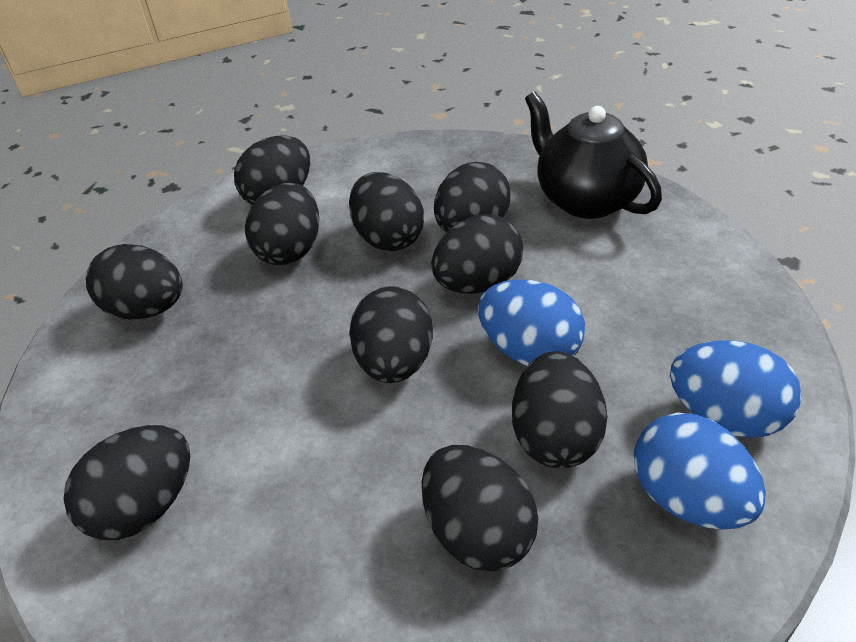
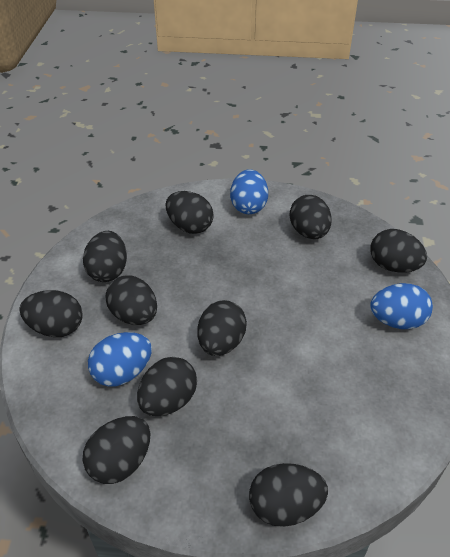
black teapot: [525,92,662,219] = 1 -> none = 0

